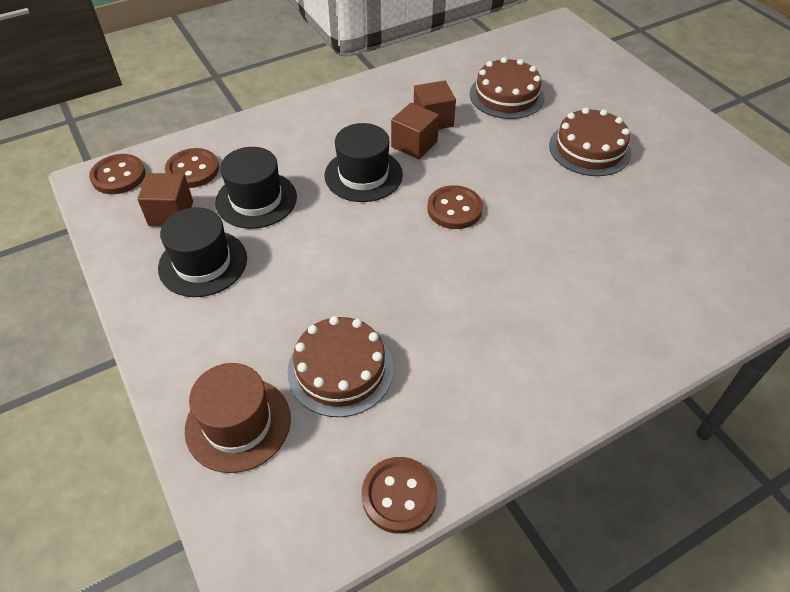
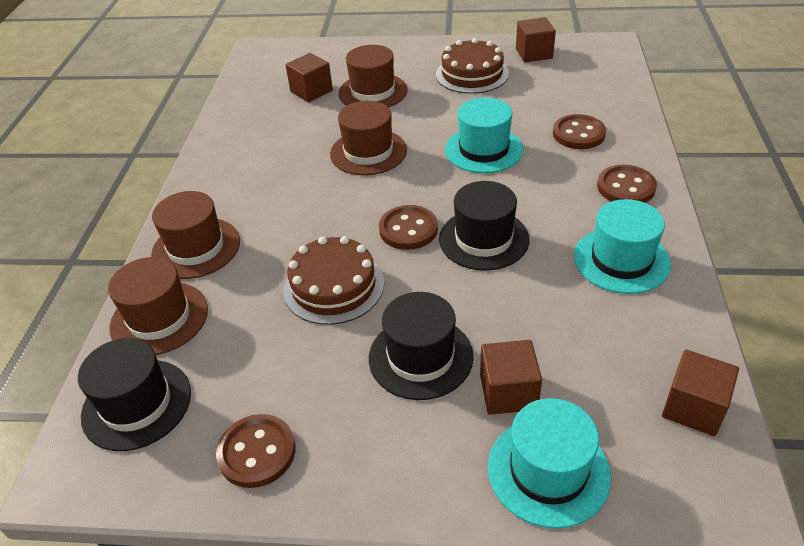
brown cake: [287,316,394,417] [470,57,545,119] [549,108,631,176] = 3 -> [283,236,384,325] [436,38,509,94] = 2
brown cube: [137,173,193,226] [391,103,439,159] [414,81,456,129] = 3 -> [286,53,333,103] [480,340,542,415] [516,17,556,62] [662,349,739,436] = 4
brown hat: [185,363,291,473] = 1 -> [108,257,208,355] [151,191,240,279] [330,101,407,175] [338,45,407,107] = 4
turquoise hat: none = 0 -> [445,97,524,173] [488,398,611,529] [574,199,671,294] = 3

